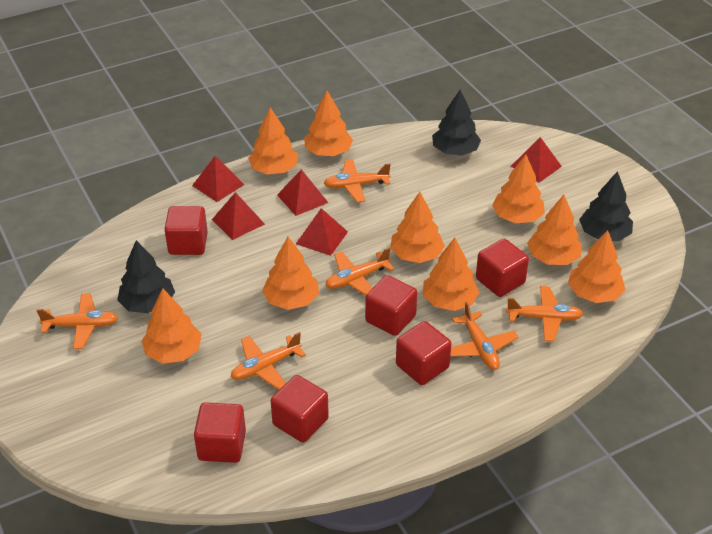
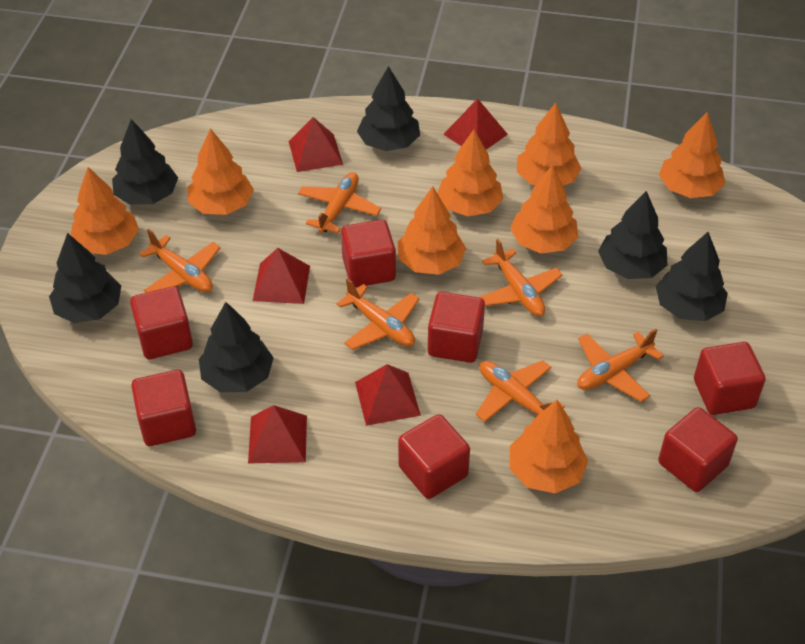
black tree: [117,240,175,313] [432,90,481,156] [579,171,633,241] = 3 -> [49,233,121,323] [112,119,178,205] [199,302,274,392] [357,66,420,151] [598,191,667,279] [656,232,728,321] = 6
orange tree: [142,289,202,364] [248,107,298,174] [262,237,319,310] [304,91,353,156] [390,192,445,263] [423,238,479,311] [492,154,545,223] [527,195,582,265] [568,230,625,303] = 9 -> [71,167,139,255] [188,128,254,215] [398,186,466,275] [437,130,503,216] [509,400,588,493] [510,165,578,253] [517,103,581,186] [659,112,725,198] = 8
red cube: [164,206,208,255] [194,402,246,463] [271,375,329,443] [365,275,417,336] [396,321,452,385] [476,238,529,297] = 6 -> [130,286,193,359] [131,370,196,446] [341,220,396,287] [398,414,470,499] [428,292,485,363] [658,407,738,492] [694,342,765,415] = 7

